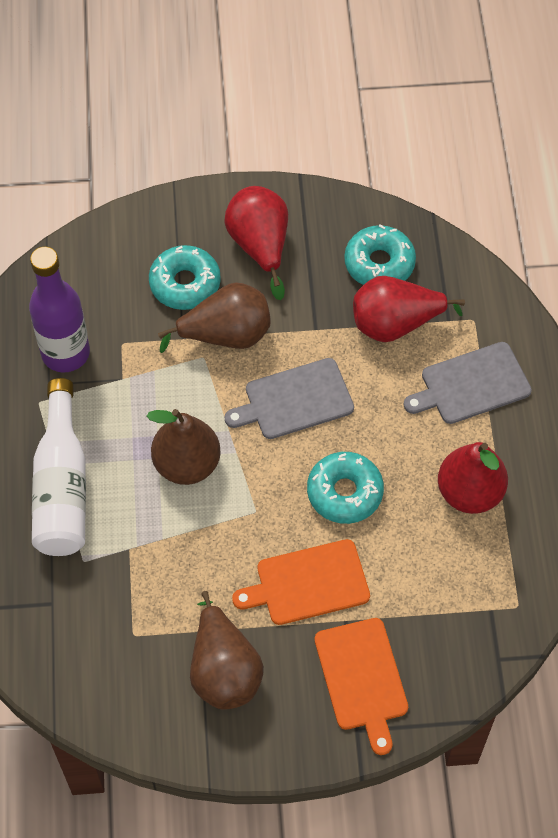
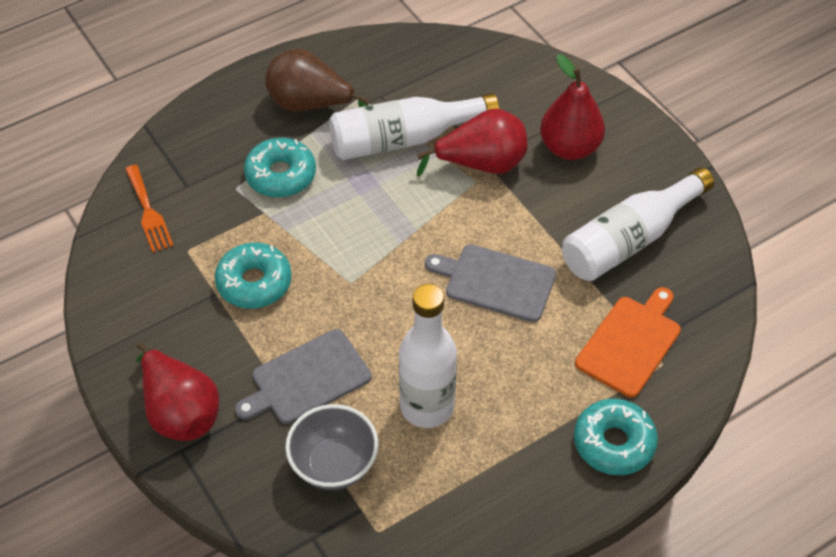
brown pear: [147,409,221,485] [158,282,271,353] [190,591,264,710] = 3 -> [265,49,370,111] = 1
grey bowl: none = 0 -> [285,404,379,490] = 1
orange cutting board: [232,539,370,625] [315,618,408,755] = 2 -> [575,287,681,398] = 1
orange fork: none = 0 -> [125,165,174,252] = 1
purple bottle: [29,247,90,372] = 1 -> none = 0
white bottle: [32,378,86,556] = 1 -> [329,93,499,160] [399,284,457,428] [562,167,714,281] = 3

